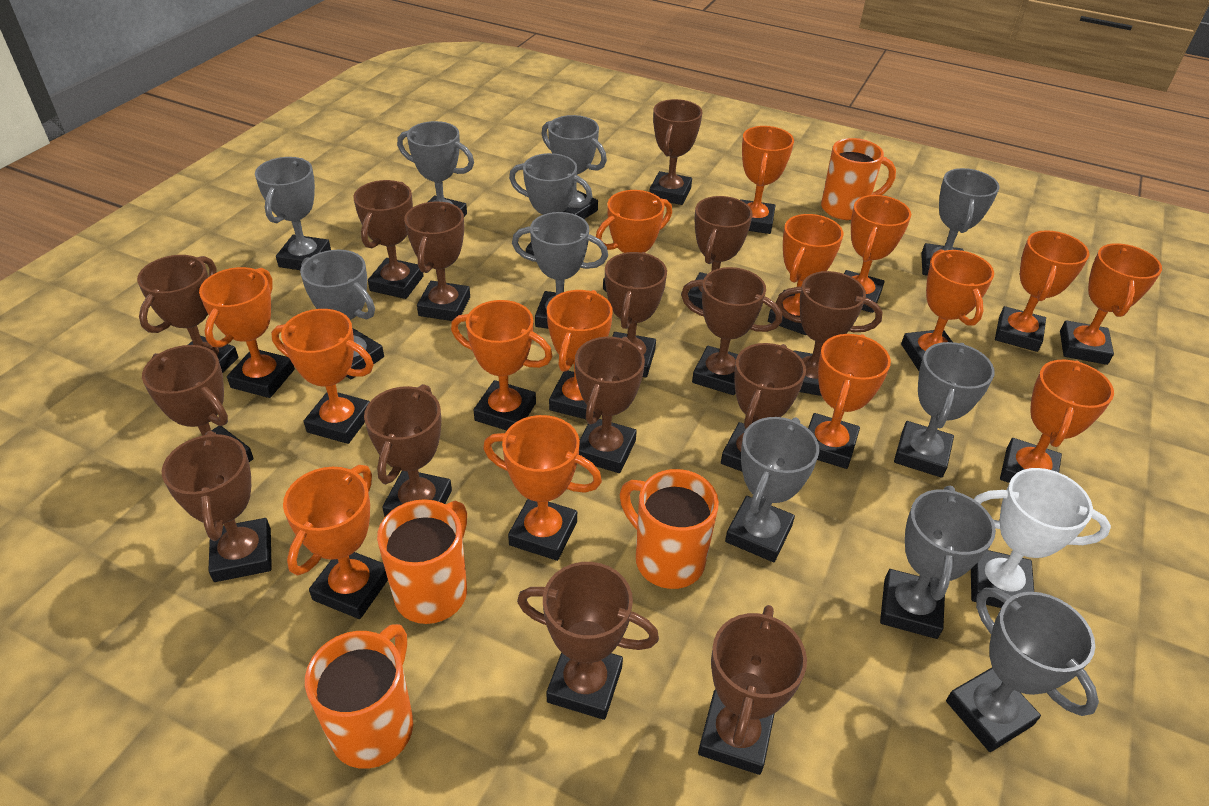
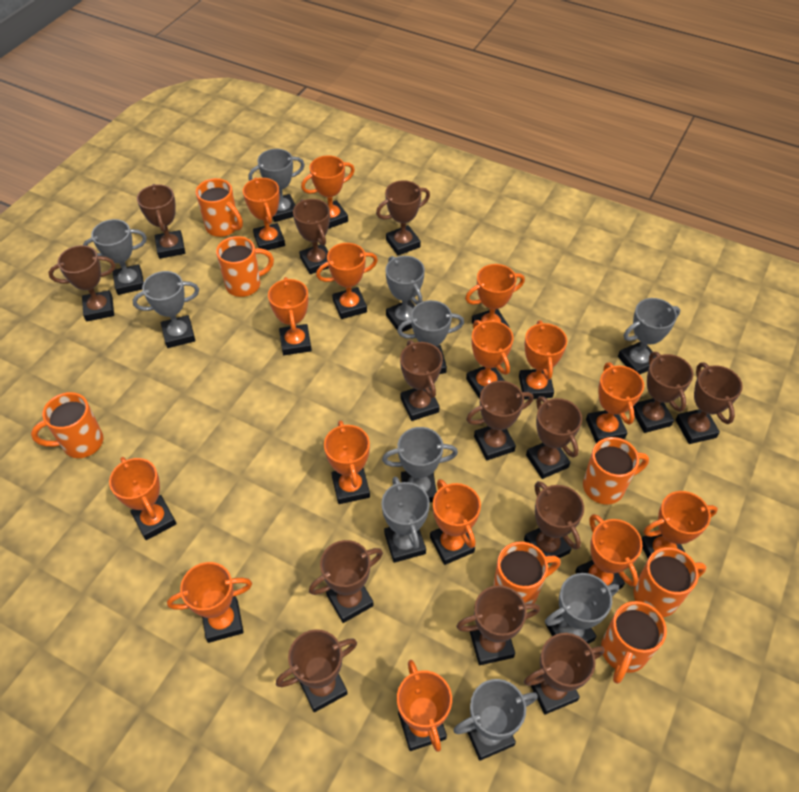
brown trophy: [137,255,239,373] [142,345,254,462] [162,431,272,582] [353,180,424,299] [364,384,452,517] [404,201,470,321] [517,562,659,720] [575,336,645,473] [605,252,667,377] [649,99,703,205] [681,267,782,395] [688,196,753,309] [698,605,807,775] [721,343,806,471] [776,271,882,396] = 15 -> [48,245,116,321] [137,184,185,259] [276,629,357,712] [293,199,330,274] [309,540,383,623] [376,180,430,256] [400,340,443,421] [456,585,540,665] [466,381,534,460] [524,481,584,564] [524,633,605,714] [526,396,582,479] [633,352,693,433] [676,362,743,444] = 14
grey trophy: [255,157,331,270] [300,250,384,379] [397,121,474,217] [509,153,592,255] [512,212,608,329] [541,115,607,219] [725,417,819,562] [880,486,996,639] [894,342,995,478] [921,168,999,276] [946,588,1099,752] = 11 -> [83,219,147,295] [132,271,199,348] [248,149,305,222] [381,477,430,563] [382,427,458,502] [385,256,425,332] [397,300,464,374] [453,679,538,760] [545,573,619,644] [618,298,680,374] = 10
orange mug: [305,624,413,769] [377,499,467,624] [620,469,719,589] [821,138,896,220] = 4 -> [31,392,103,458] [196,178,243,237] [216,236,274,297] [493,542,561,604] [583,437,649,505] [601,601,667,684] [633,547,706,617] = 7
white trophy: [971,468,1111,608] = 1 -> none = 0

